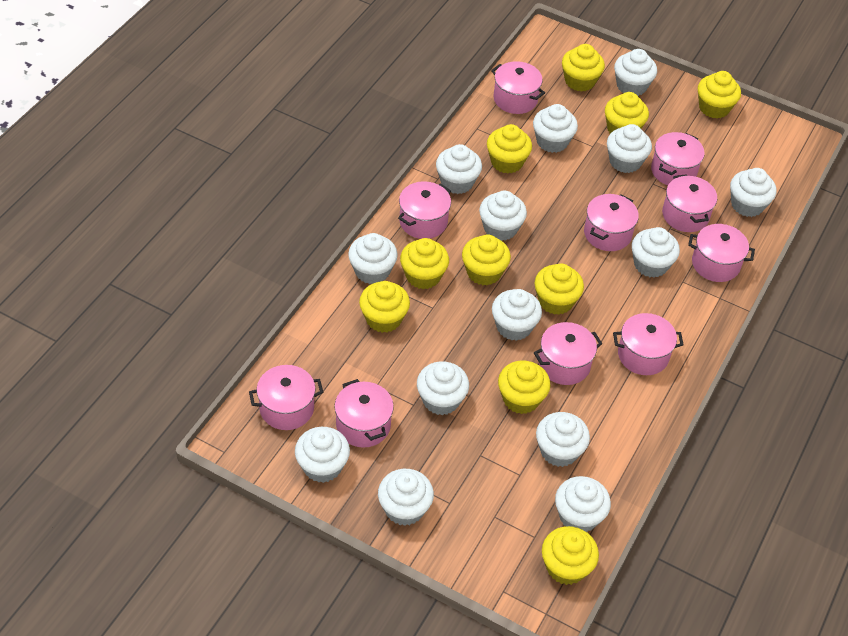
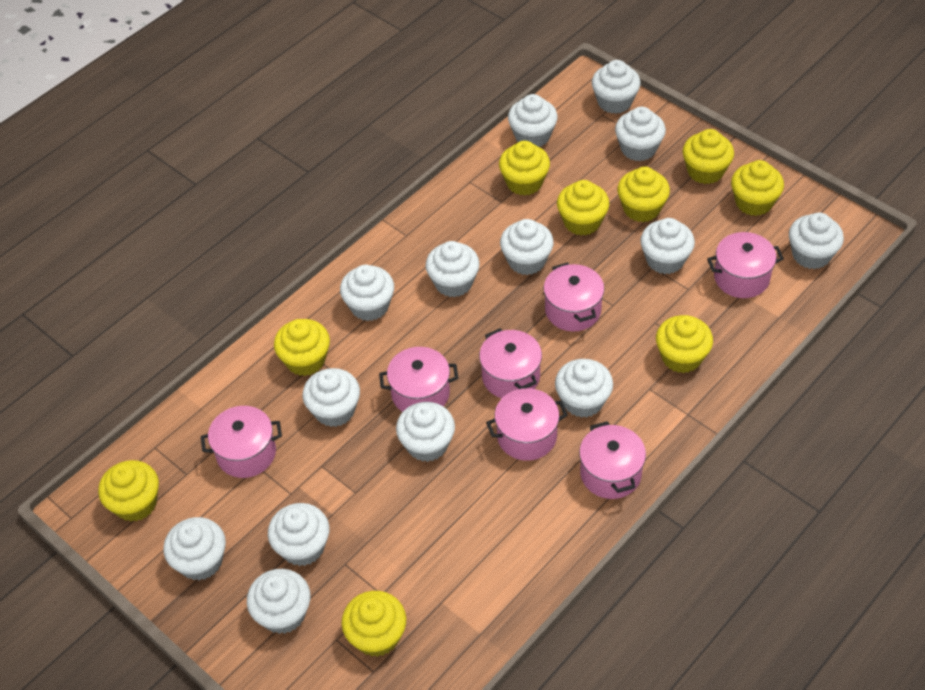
pink pot: [249,365,323,430] [334,379,394,448] [398,181,451,239] [491,61,545,114] [534,322,602,385] [584,194,639,251] [613,313,684,375] [651,132,705,185] [662,174,717,232] [688,224,755,282] = 10 -> [201,406,282,478] [379,347,458,412] [479,328,542,398] [486,388,568,461] [544,262,604,332] [579,421,646,499] [707,232,784,298] = 7
yellow cupcake: [359,281,410,333] [400,238,449,289] [462,234,511,286] [487,124,532,174] [498,361,550,414] [534,264,584,315] [542,526,599,585] [562,44,605,92] [605,92,649,134] [698,71,741,119] = 10 -> [98,460,159,521] [274,319,330,376] [342,591,406,657] [499,141,550,196] [557,180,609,235] [617,167,670,222] [656,315,713,373] [683,129,734,184] [731,160,784,216] = 9

